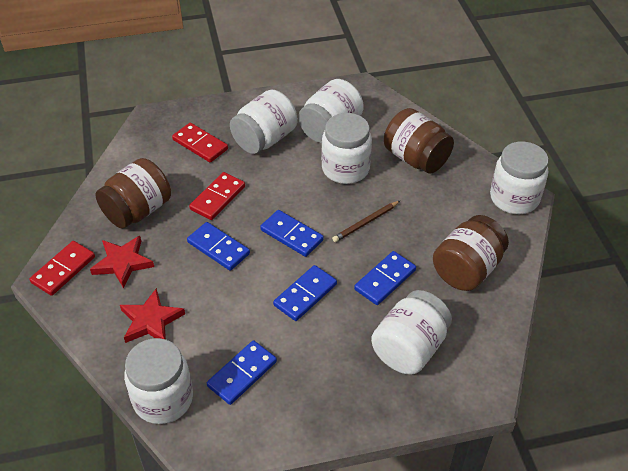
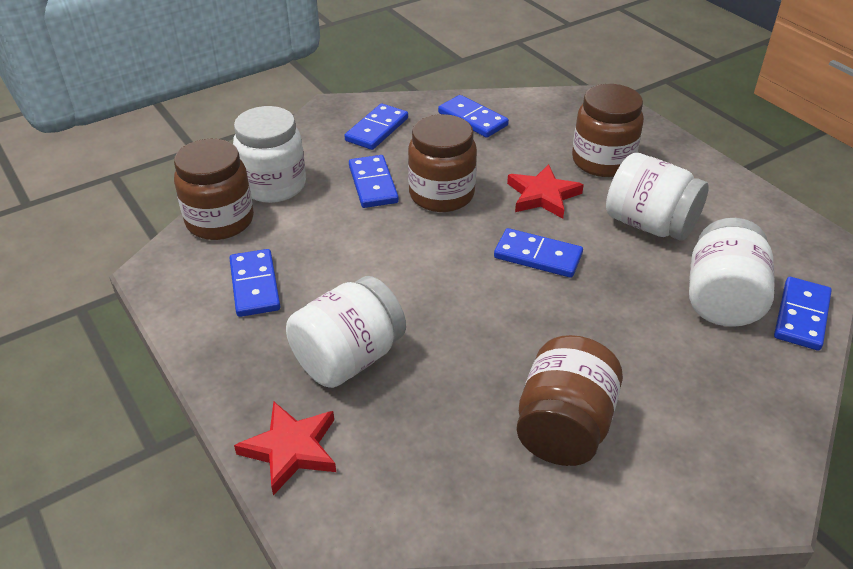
blue domino: [187,222,250,271] [207,340,277,405] [260,210,324,257] [273,265,337,321] [354,251,416,305] = 5 -> [230,249,281,317] [344,103,408,150] [349,155,399,208] [438,95,509,138] [494,228,583,278] [774,277,832,351] = 6
brown jar: [96,158,171,229] [384,108,454,174] [433,215,509,291] = 3 -> [174,139,254,240] [408,114,477,212] [516,335,623,466] [572,84,644,177] = 4
brown pencil: [332,201,400,242] = 1 -> none = 0
red domino: [30,241,95,296] [172,123,228,162] [189,172,245,220] = 3 -> none = 0
white jar: [124,338,193,424] [230,90,297,154] [298,79,364,143] [321,113,372,184] [371,290,452,374] [490,141,548,214] = 6 -> [233,106,306,203] [286,276,406,388] [606,153,709,241] [689,218,775,327] = 4

